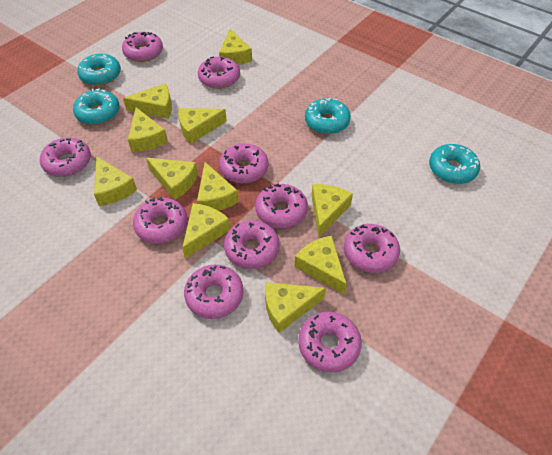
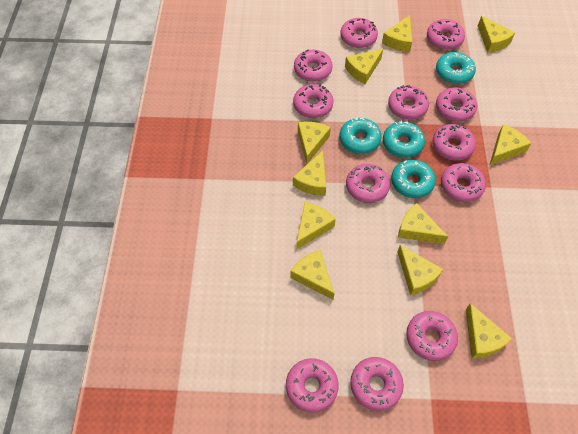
pink donut: [40,137,91,177] [122,32,163,62] [133,197,187,244] [184,264,243,319] [198,56,240,89] [219,143,268,183] [224,220,280,269] [255,184,308,228] [298,312,362,373] [344,224,400,273] = 10 -> [286,358,339,413] [293,84,334,118] [294,50,333,82] [340,18,378,48] [346,164,390,203] [350,357,404,411] [388,85,429,120] [406,311,458,361] [427,19,465,50] [432,124,476,160] [436,87,477,122] [441,163,486,202] = 12

